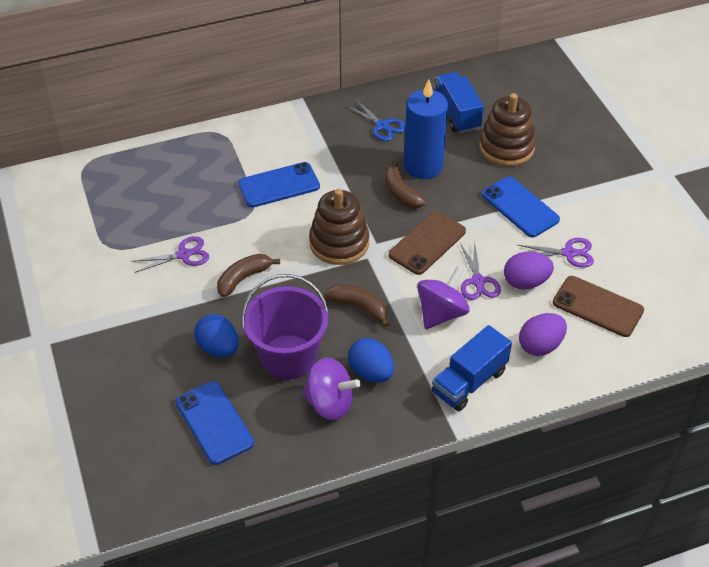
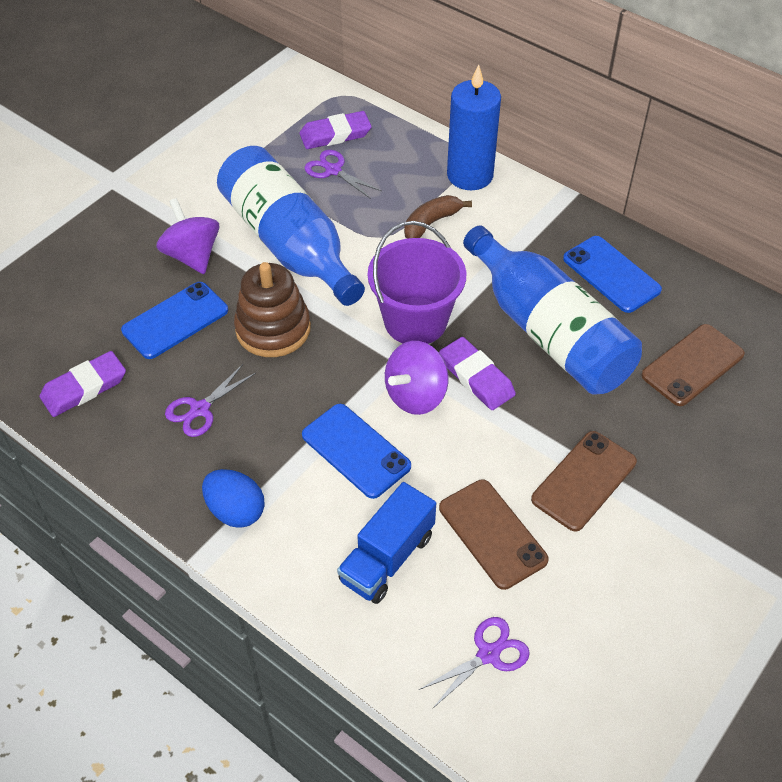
blue bottle: none = 0 -> [217,146,365,306] [463,226,642,395] = 2
blue egg: [194,314,239,357] [348,338,394,383] = 2 -> [202,469,265,528] = 1
blue scissors: [346,99,405,141] = 1 -> none = 0
blue truck: [432,325,512,411] [434,72,484,133] = 2 -> [337,482,436,604] = 1
brown banana: [217,254,280,297] [324,285,389,327] [385,160,426,208] = 3 -> [404,195,472,239] = 1
brown phone: [389,211,466,275] [553,276,644,337] = 2 -> [439,480,549,590] [531,431,637,532] [641,324,745,406] = 3
brown stacking toy: [309,189,369,265] [479,93,536,166] = 2 -> [234,262,311,357] = 1
purple egg: [504,252,554,289] [519,313,567,356] = 2 -> none = 0
purple eraser: none = 0 -> [40,351,126,417] [299,111,372,149] [439,337,516,410] = 3

